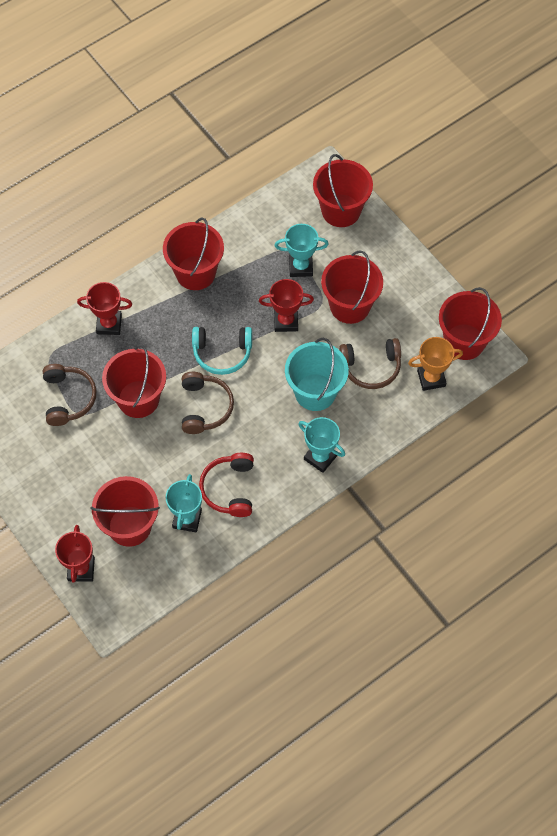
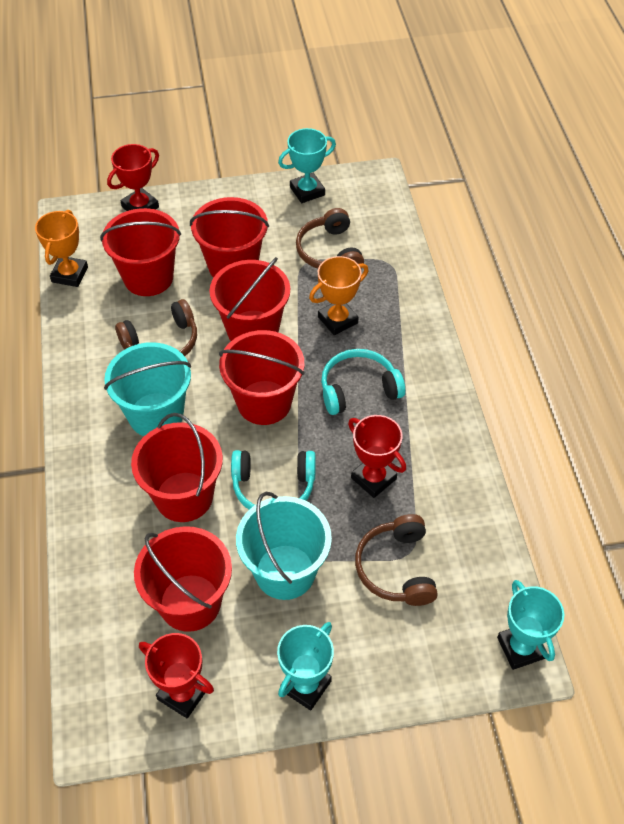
orange trophy: [408,337,463,391] = 1 -> [35,210,88,287] [309,256,368,335] = 2
red headphones: [199,453,254,517] = 1 -> none = 0
turquoise bucket: [285,338,349,411] = 1 -> [104,342,191,436] [236,492,332,600] = 2
turquoise headphones: [192,327,252,375] = 1 -> [231,450,316,510] [321,349,405,415] = 2

